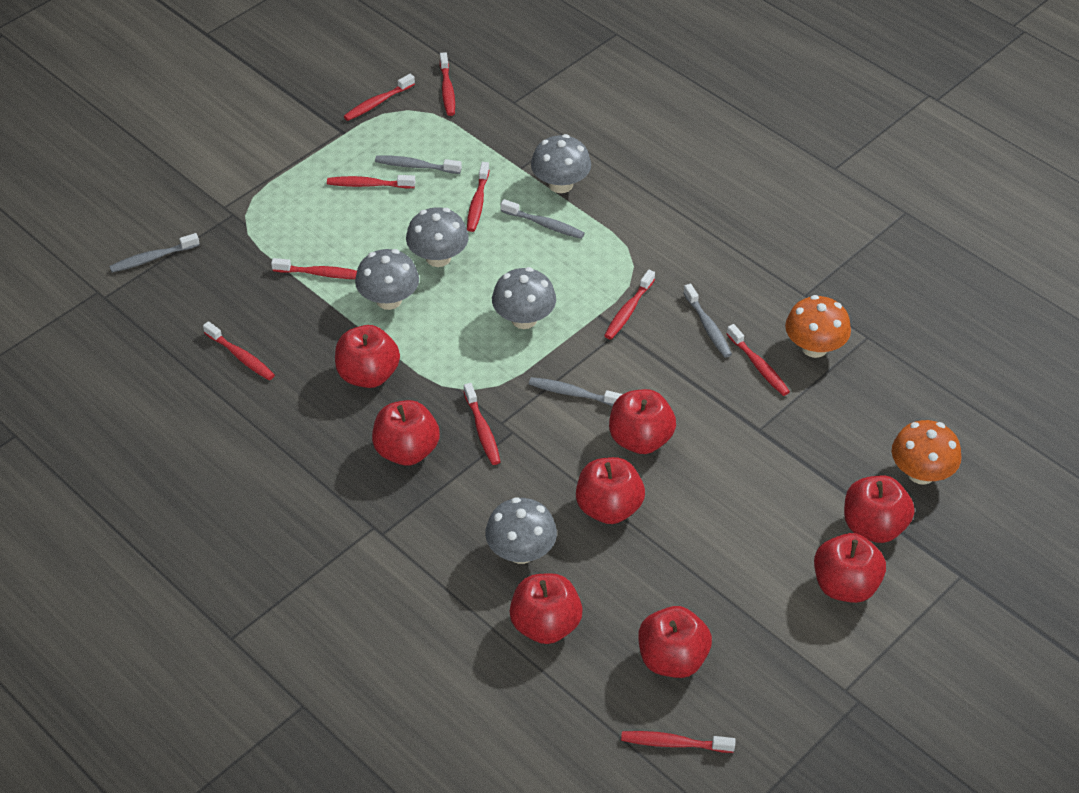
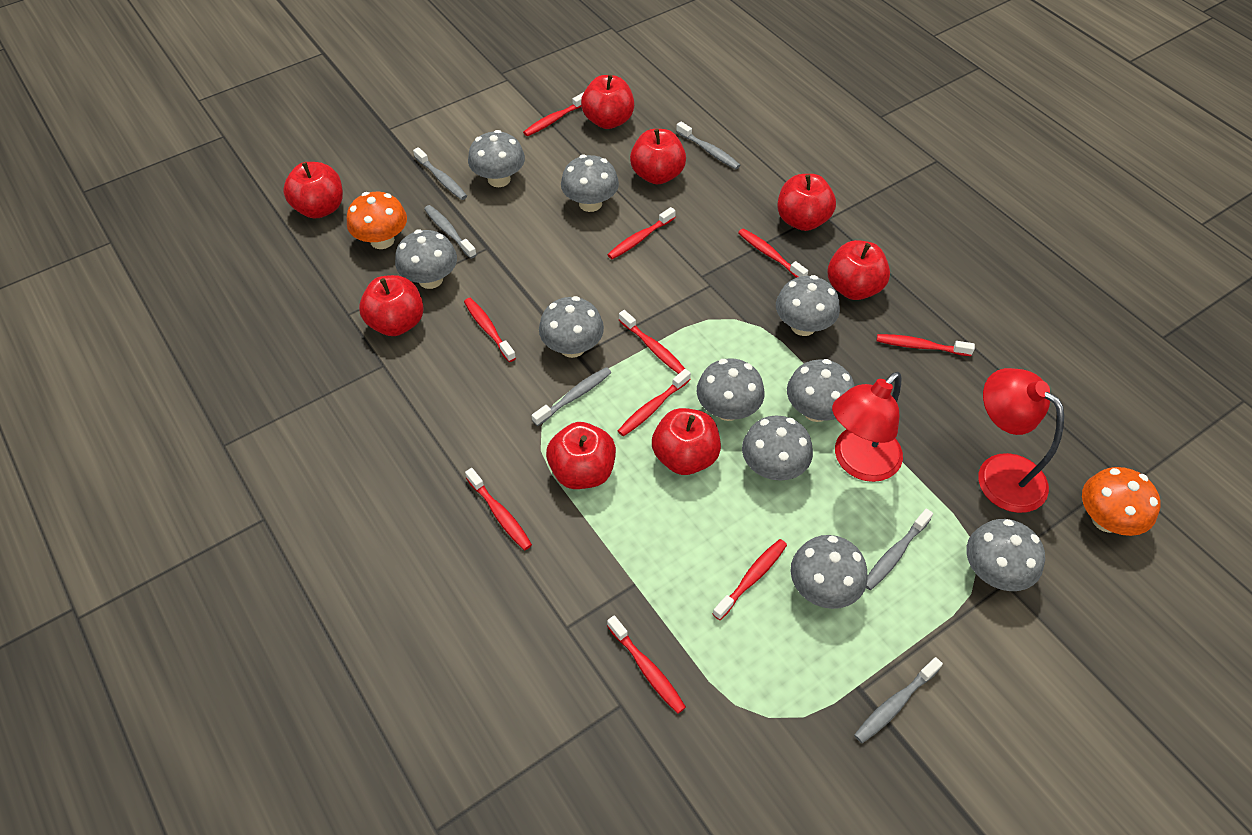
grey mushroom: [355,249,419,310] [406,207,469,267] [485,497,557,564] [492,267,556,329] [531,134,591,193] = 5 -> [395,229,457,289] [468,130,525,187] [539,296,604,358] [561,155,619,212] [697,358,764,421] [742,416,813,481] [776,275,840,336] [787,359,854,422] [791,535,868,609] [966,519,1045,591] = 10
grey toothbrush: [109,233,199,273] [375,156,462,174] [501,199,585,239] [529,377,622,406] [683,284,732,358] = 5 -> [413,147,467,200] [424,205,477,259] [532,367,611,426] [676,122,740,169] [854,657,943,743] [866,509,933,590] = 6
red lamp: none = 0 -> [832,372,903,482] [978,368,1064,513] = 2

